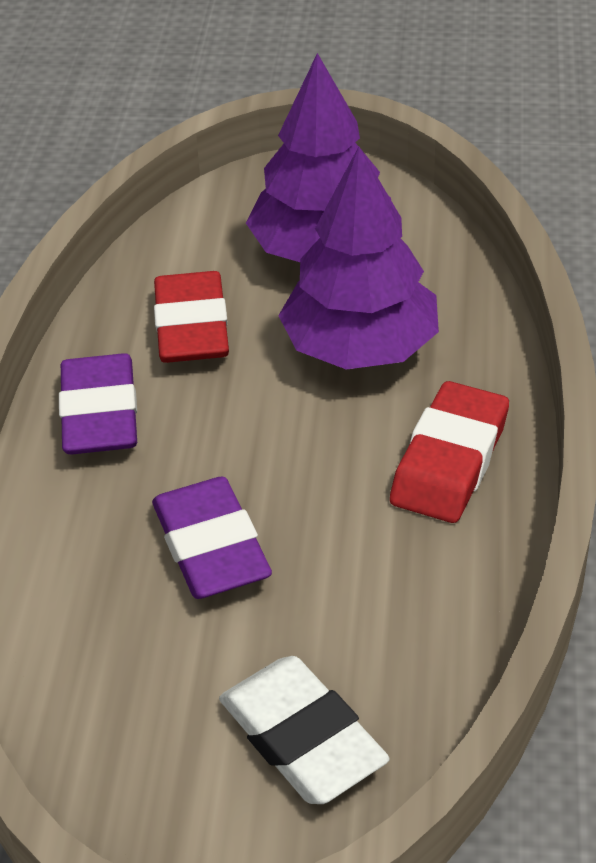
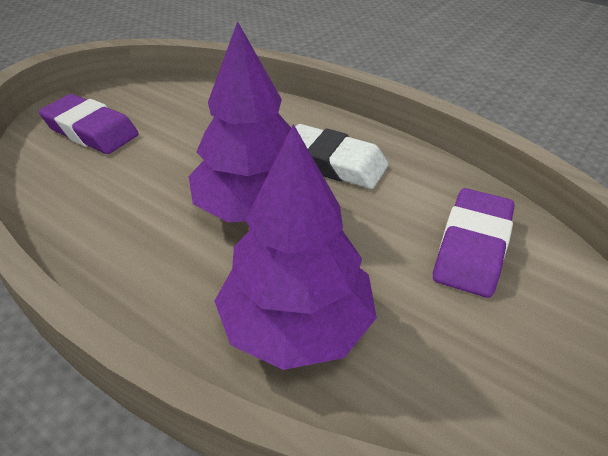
red eraser: [154,271,229,363] [390,381,509,523] = 2 -> none = 0

